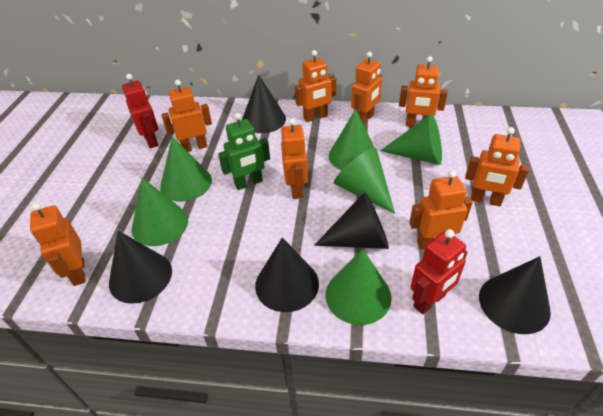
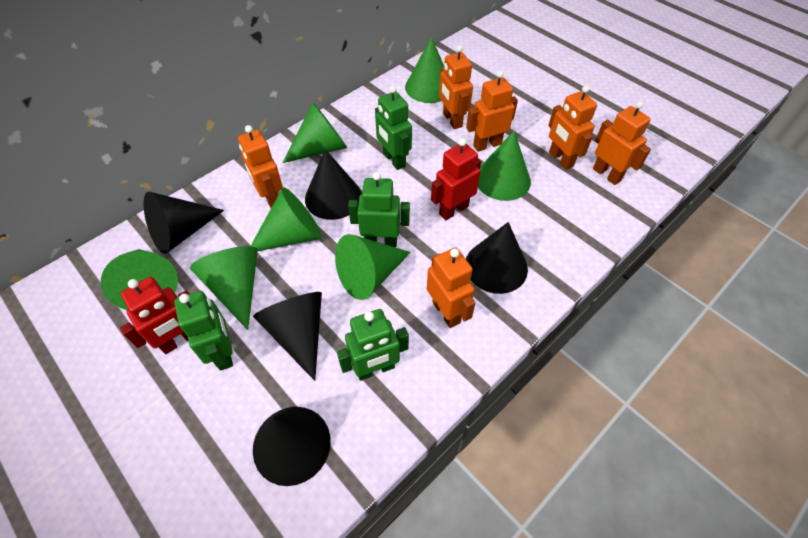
green cone: [132,178,188,246] [160,137,212,202] [326,249,392,325] [329,109,374,170] [334,148,395,214] [380,114,442,165] = 6 -> [101,249,178,310] [190,246,258,330] [251,187,322,251] [282,102,347,163] [335,234,411,300] [405,37,444,103] [478,131,531,201] = 7
green robot: [218,113,270,190] = 1 -> [174,291,233,371] [337,309,409,381] [348,172,410,247] [375,86,412,170] = 4
orange robot: [30,203,86,286] [161,80,212,152] [281,118,308,199] [295,50,336,122] [351,51,382,124] [399,56,448,127] [409,170,473,249] [465,127,529,206] = 8 -> [238,125,283,208] [427,247,475,328] [439,45,473,129] [466,71,518,152] [548,85,597,170] [593,101,651,185] = 6

